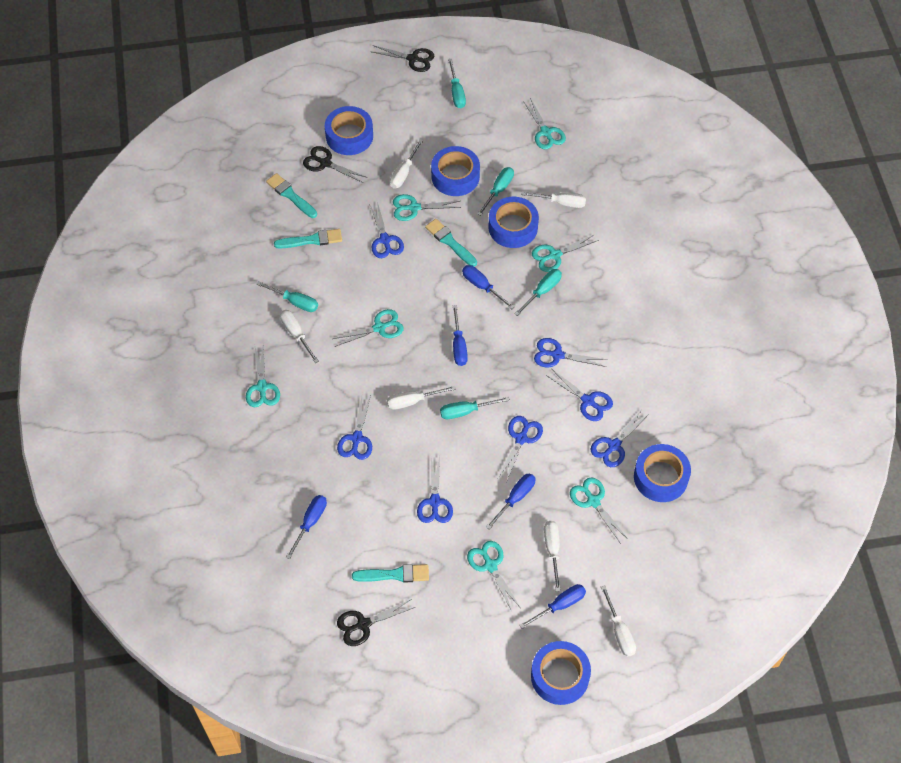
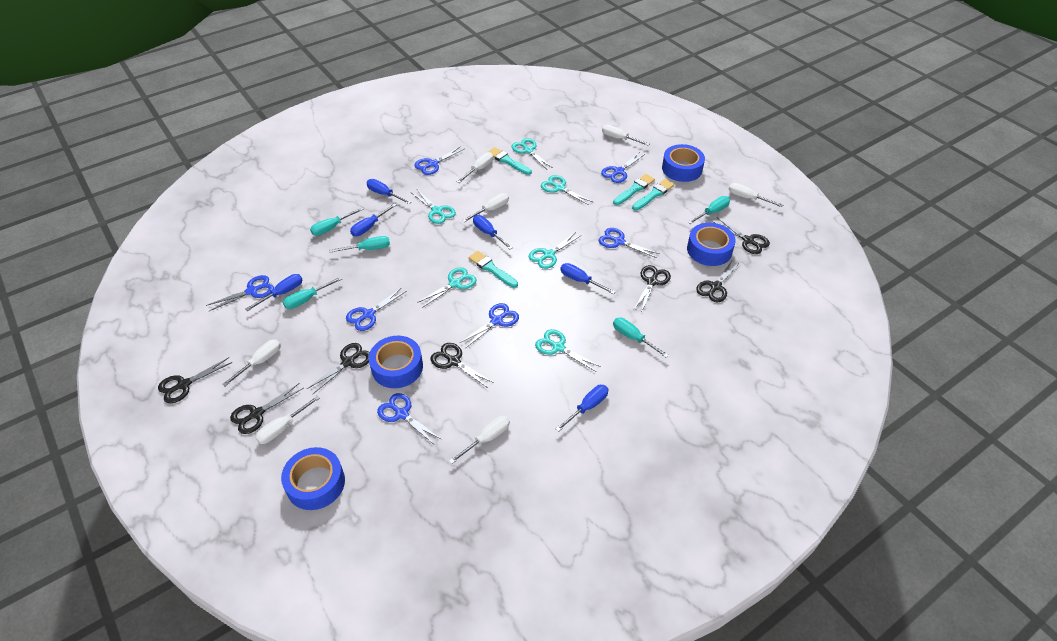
black scissors: [303,146,366,183] [337,599,415,646] [370,45,434,72] = 3 -> [158,357,233,403] [230,383,304,434] [307,343,370,394] [431,343,494,388] [634,265,671,310] [696,261,740,302] [712,218,770,254] = 7
blue screwdriver: [286,495,327,559] [453,305,468,366] [462,265,515,309] [486,473,536,530] [520,584,586,629] = 5 -> [246,274,303,311] [350,203,396,236] [366,179,411,204] [473,215,513,249] [556,385,608,432] [561,263,615,294] = 6
blue tape: [325,106,373,155] [431,146,480,196] [489,197,539,248] [531,641,591,705] [634,444,691,502] = 5 -> [281,447,345,510] [369,336,423,388] [662,144,705,182] [687,223,736,266] = 4
turquoise scissors: [246,347,280,407] [333,309,404,347] [393,194,461,221] [467,541,520,611] [523,98,566,149] [532,234,599,272] [570,477,628,544] = 7 -> [412,190,456,224] [417,267,477,308] [511,138,553,169] [529,232,582,269] [535,329,601,372] [541,175,593,205] = 6
white screwdriver: [280,310,319,363] [387,386,456,410] [390,139,423,188] [521,191,586,208] [544,521,561,592] [601,585,636,657] = 6 -> [222,339,281,386] [255,395,320,444] [449,416,510,464] [457,152,493,183] [462,193,509,222] [602,125,649,146] [728,183,783,207] = 7

